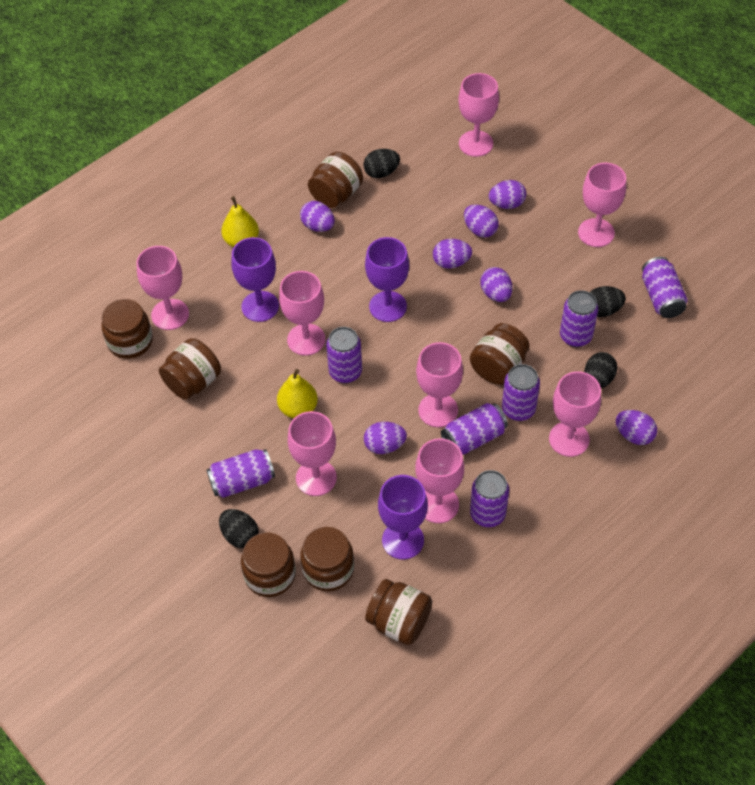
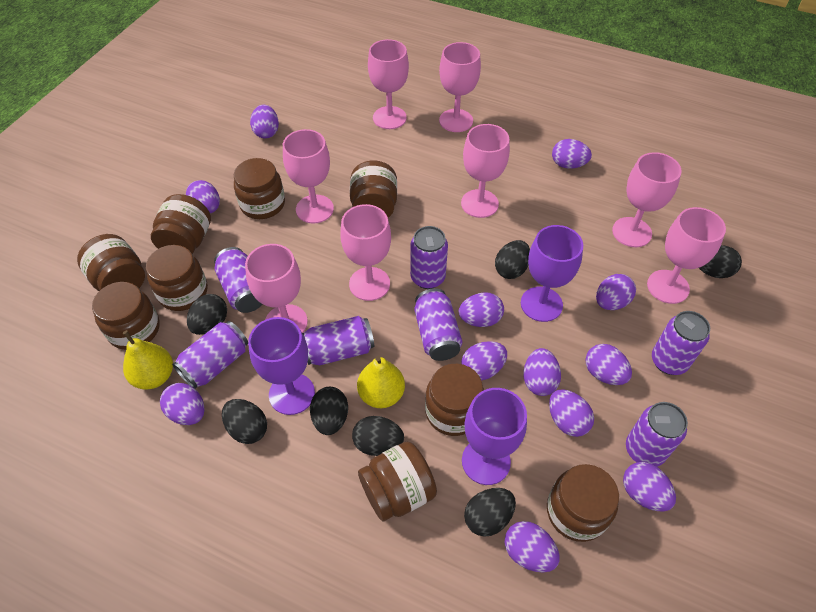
black egg: [219,509,259,548] [363,149,400,178] [584,352,617,388] [590,286,626,317] = 4 -> [187,294,227,335] [222,399,267,444] [310,387,348,435] [352,416,404,456] [464,488,516,537] [495,240,530,279] [699,245,742,278] = 7
brown jar: [101,299,153,359] [159,338,221,400] [241,533,296,597] [300,527,354,591] [308,152,363,208] [365,579,432,645] [470,323,530,385] = 7 -> [77,234,145,291] [92,282,160,350] [146,245,208,311] [151,194,211,254] [234,158,285,219] [350,161,397,218] [358,441,437,522] [425,364,484,436] [547,464,619,542] = 9
purple egg: [300,201,335,232] [364,422,407,454] [433,239,472,269] [464,205,499,238] [480,267,513,302] [489,180,526,209] [616,410,657,445] = 7 -> [160,383,205,425] [186,180,220,214] [250,105,279,138] [459,292,504,327] [461,341,507,380] [505,521,560,572] [523,348,561,396] [549,389,594,437] [552,139,592,169] [585,344,632,385] [596,274,636,310] [623,462,676,511] = 12

